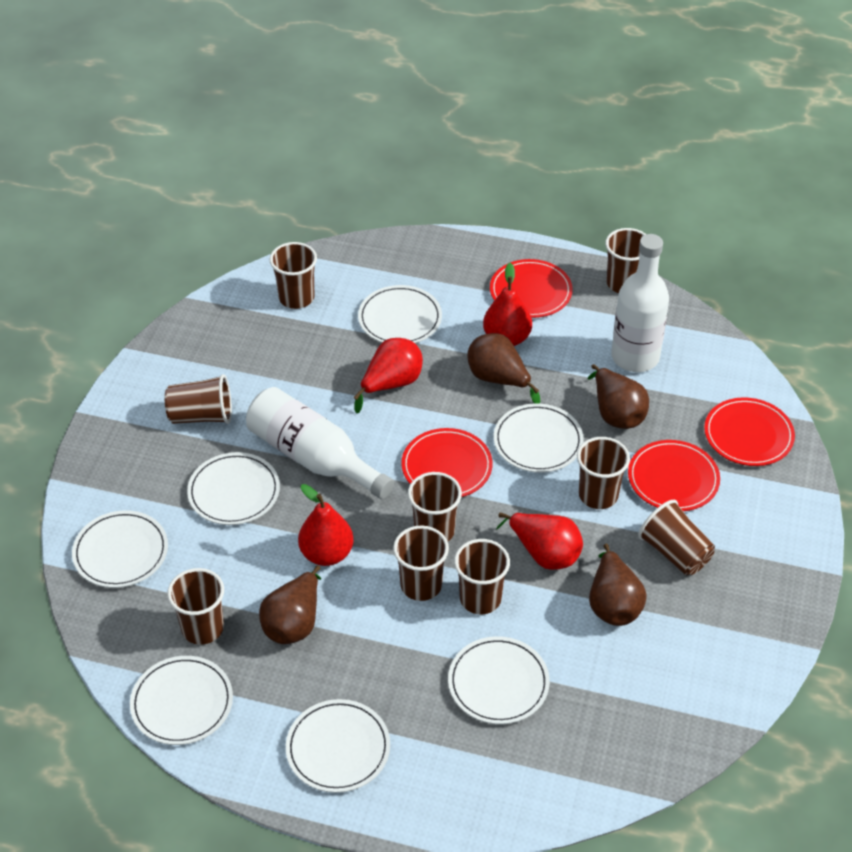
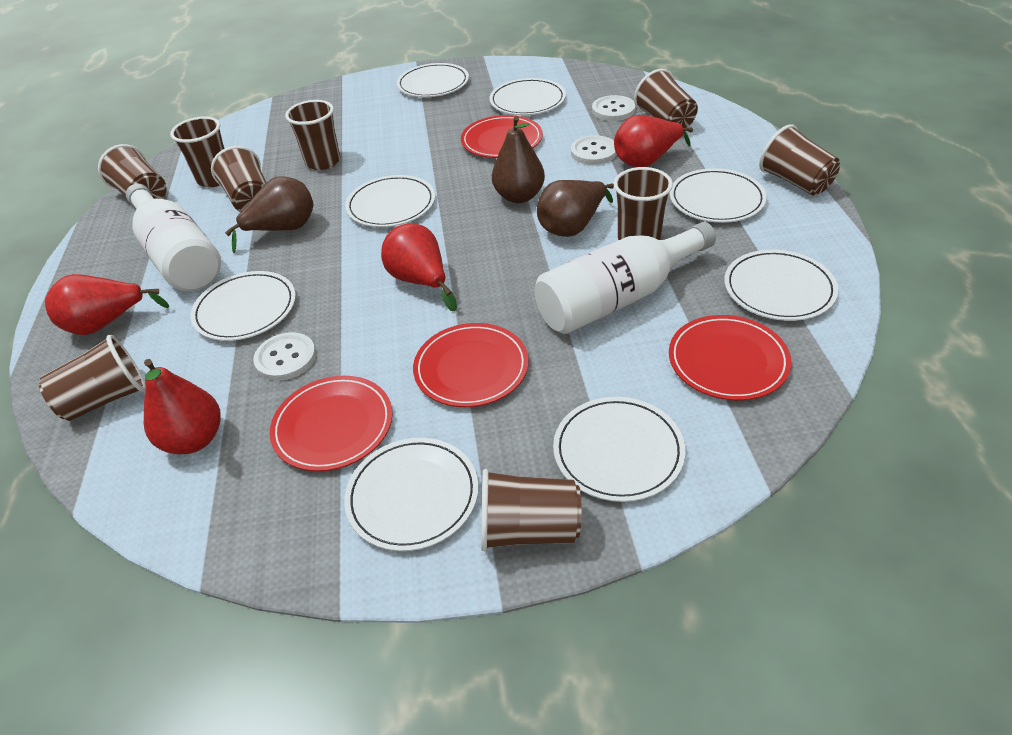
brown pear: [259,565,322,644] [467,333,540,404] [588,364,649,429] [589,544,647,626] = 4 -> [225,176,313,253] [492,116,545,203] [537,180,614,237] = 3
white button: none = 0 -> [253,332,316,381] [571,135,617,165] [592,95,636,121] = 3
white plate: [72,510,168,588] [130,656,233,745] [187,452,280,525] [286,699,390,793] [358,285,442,343] [448,636,550,724] [494,404,584,473] = 7 -> [191,271,296,341] [344,438,478,551] [345,175,435,227] [397,63,469,97] [489,78,566,115] [553,397,686,502] [670,168,767,223] [724,250,838,321] = 8

